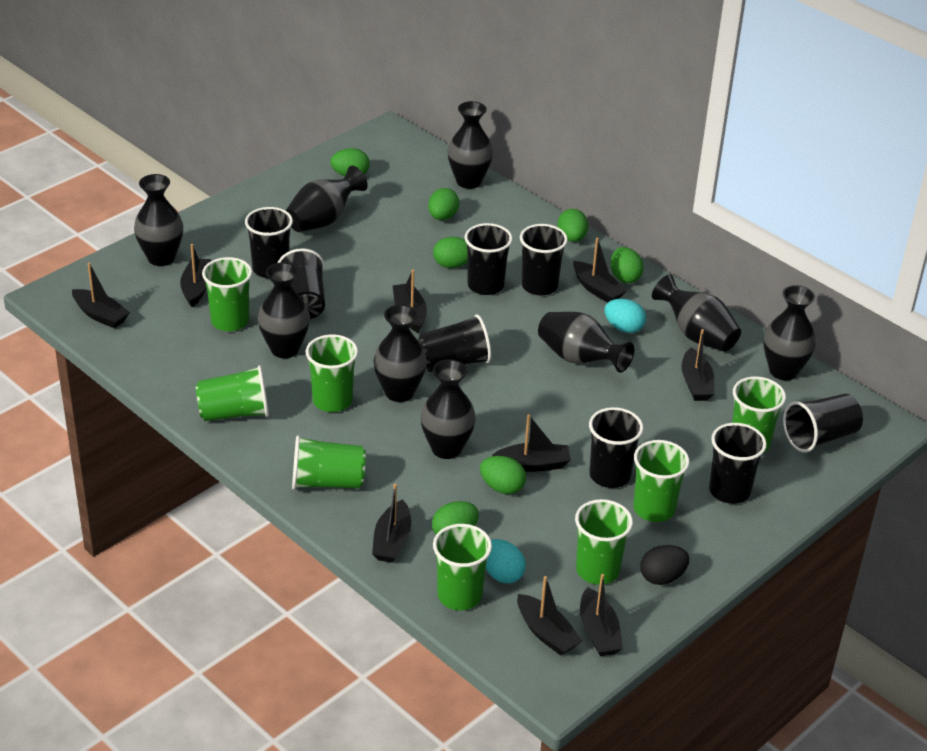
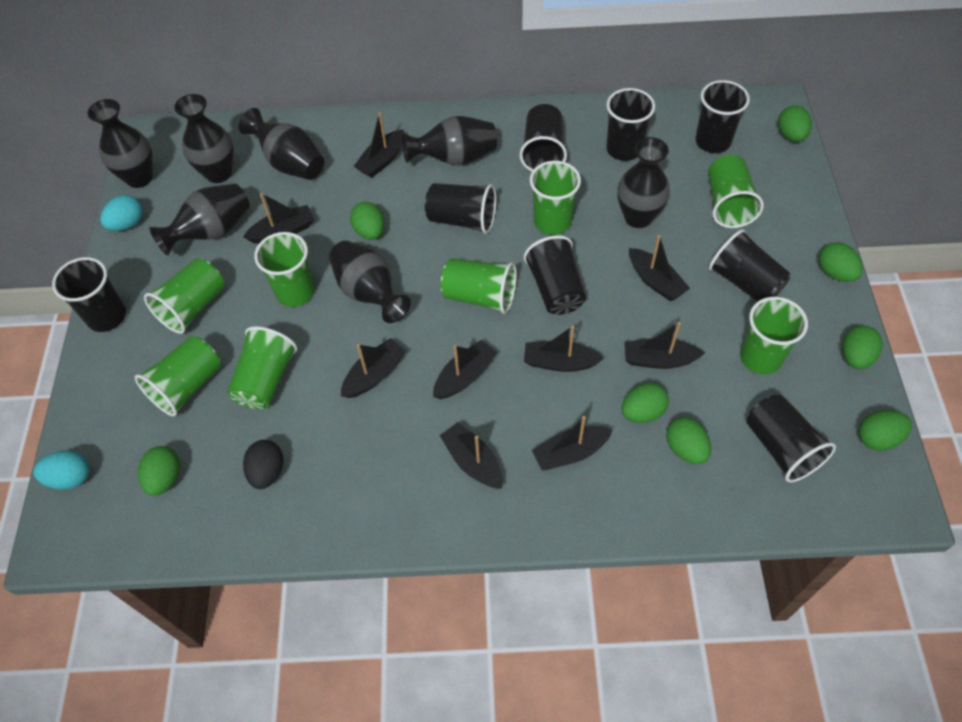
black vase: [134,174,183,266] [258,262,310,358] [286,166,368,232] [374,305,427,402] [421,359,476,459] [448,101,493,189] [538,312,634,373] [652,274,741,352] [763,285,816,380] = 9 -> [88,99,153,188] [149,183,250,255] [174,94,234,183] [239,108,324,180] [329,241,411,323] [402,116,497,165] [618,137,670,228] = 7
green egg: [330,148,370,176] [428,188,459,220] [432,501,479,534] [433,237,468,268] [480,456,526,494] [557,209,588,242] [611,247,644,283] = 7 -> [138,446,180,496] [350,202,384,240] [621,383,669,423] [666,417,711,464] [778,105,812,142] [819,242,863,282] [842,325,883,369] [859,410,912,451] = 8

